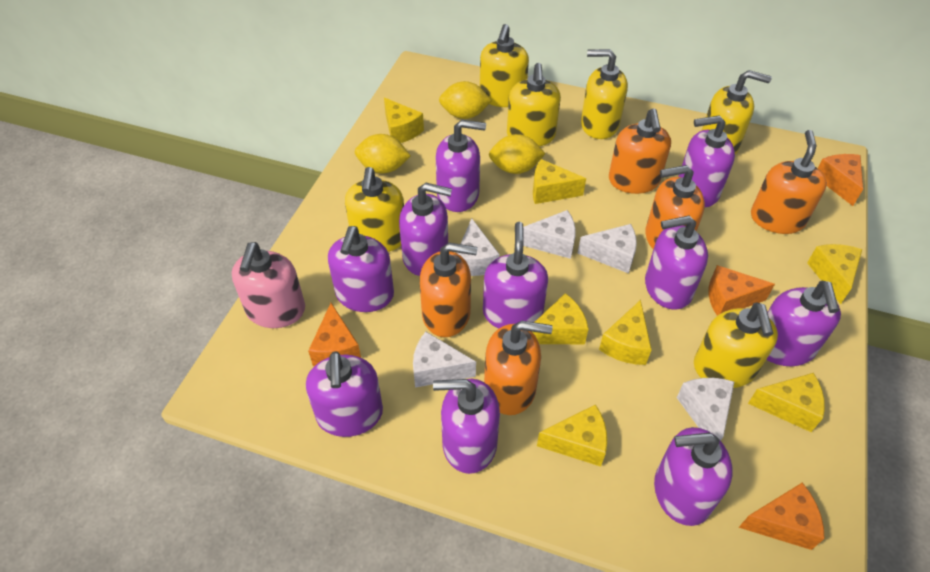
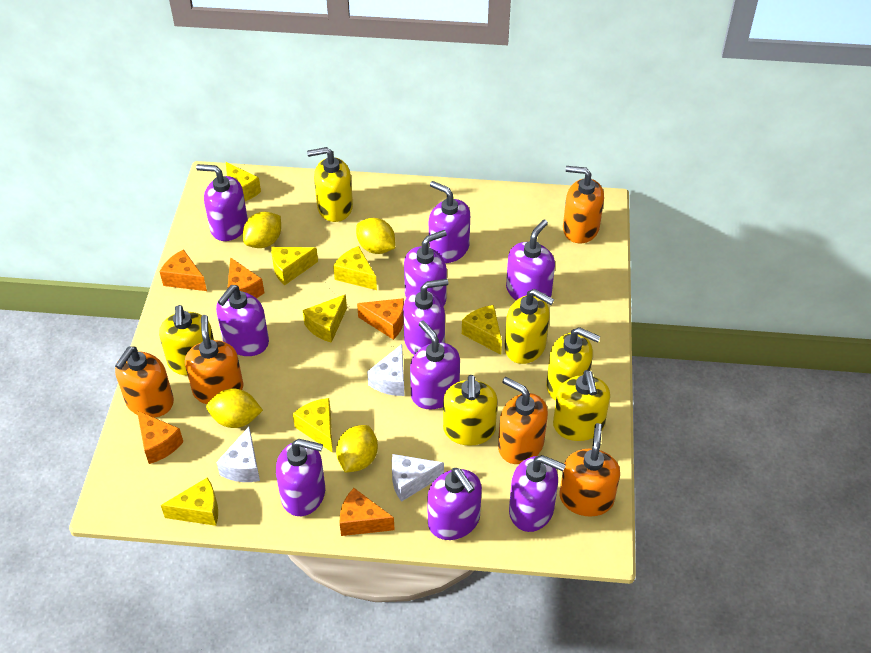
orange cheese: [308,303,361,366] [708,265,775,316] [738,482,825,550] [818,154,863,206] = 4 -> [137,411,183,464] [160,249,207,291] [227,257,264,298] [340,488,395,536] [357,298,404,340] = 5
pink soap dispenser: [232,242,305,328] = 1 -> none = 0
white cheese: [413,332,476,388] [457,218,499,276] [523,210,576,259] [578,224,637,273] [676,378,734,441] = 5 -> [216,427,260,482] [367,344,404,396] [392,454,444,502] = 3
yellow lemon: [355,134,411,173] [439,81,492,119] [489,134,546,174] = 3 -> [206,388,263,428] [243,212,281,248] [336,425,378,473] [356,218,395,254] = 4

